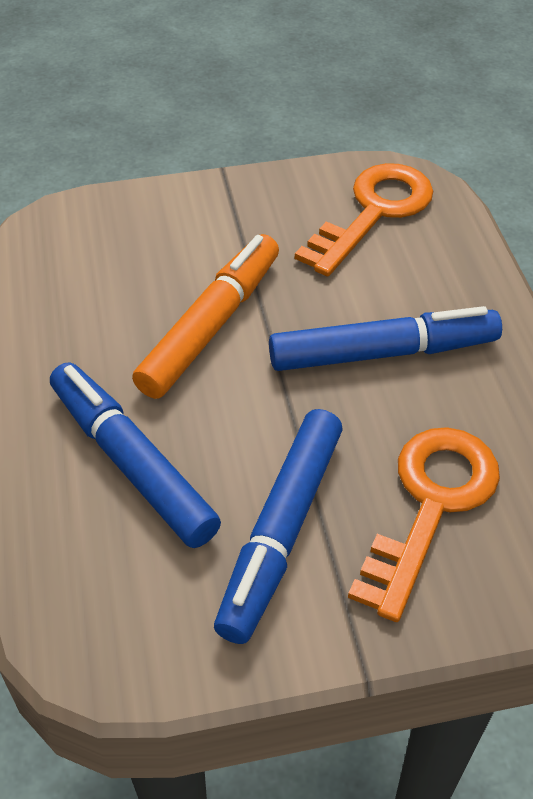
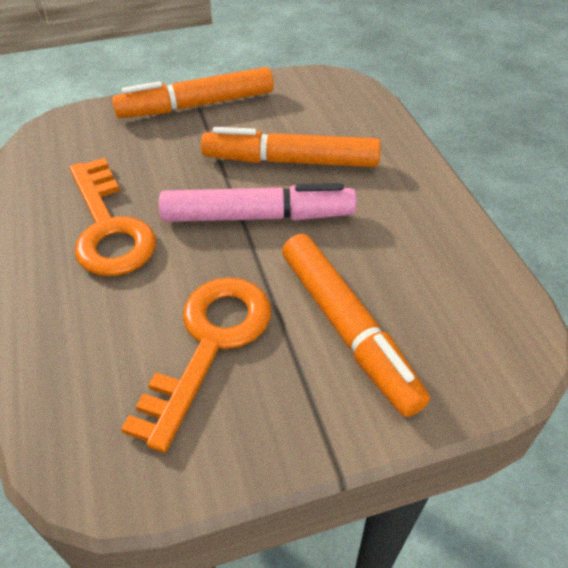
blue marker: [50,363,221,548] [214,409,343,644] [269,306,502,371] = 3 -> none = 0
orange marker: [132,234,279,399] = 1 -> [112,67,274,118] [201,127,381,167] [282,234,430,417] = 3
pink marker: none = 0 -> [159,183,357,222] = 1

